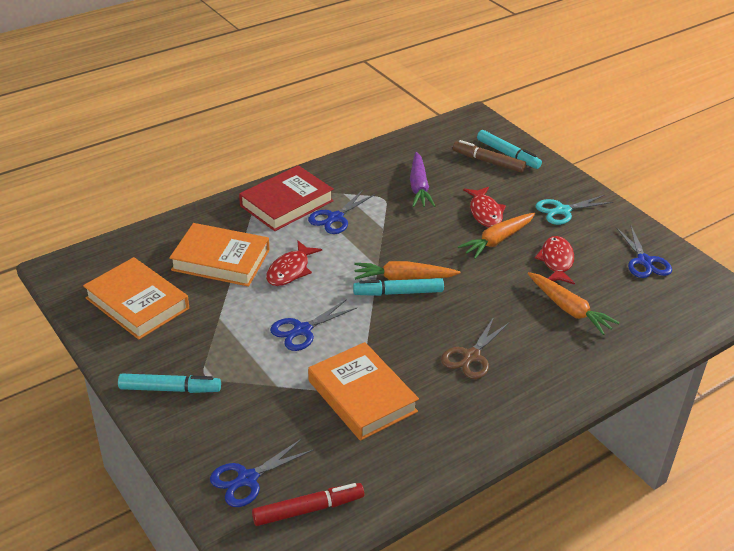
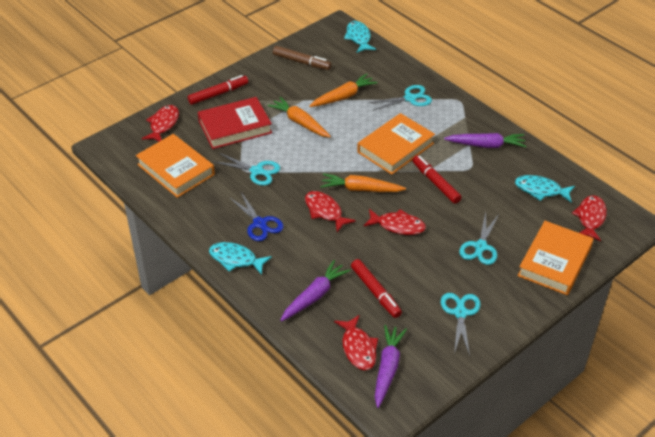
blue scissors: [210,438,314,507] [270,299,357,351] [308,190,375,234] [616,226,672,278] = 4 -> [229,192,284,241] = 1
brown scissors: [441,317,510,379] = 1 -> none = 0
purple carrot: [410,152,435,207] = 1 -> [280,260,350,321] [375,325,407,408] [444,133,526,148] = 3
red fish: [266,240,322,286] [463,187,506,227] [535,236,575,285] = 3 -> [142,105,179,141] [305,191,356,232] [334,315,378,370] [363,209,426,235] [572,195,607,242] = 5
red marker: [252,483,364,526] = 1 -> [187,75,248,105] [351,259,402,318] [412,155,462,204] = 3
turquoise fish: none = 0 -> [209,242,272,275] [344,21,376,53] [515,175,575,202] = 3
turquoise marker: [118,374,221,393] [353,278,444,296] [477,130,542,169] = 3 -> none = 0
turquoise scissors: [536,195,613,225] = 1 -> [215,153,280,186] [368,85,432,111] [441,293,481,356] [459,212,499,265] = 4

